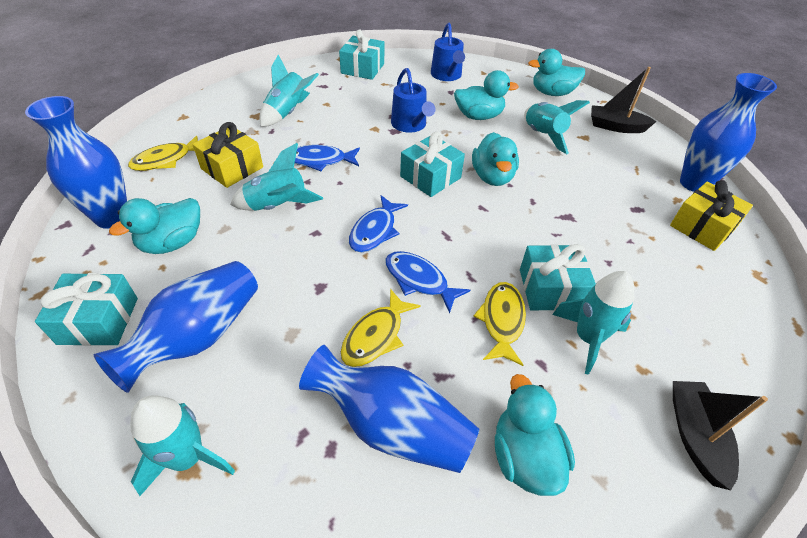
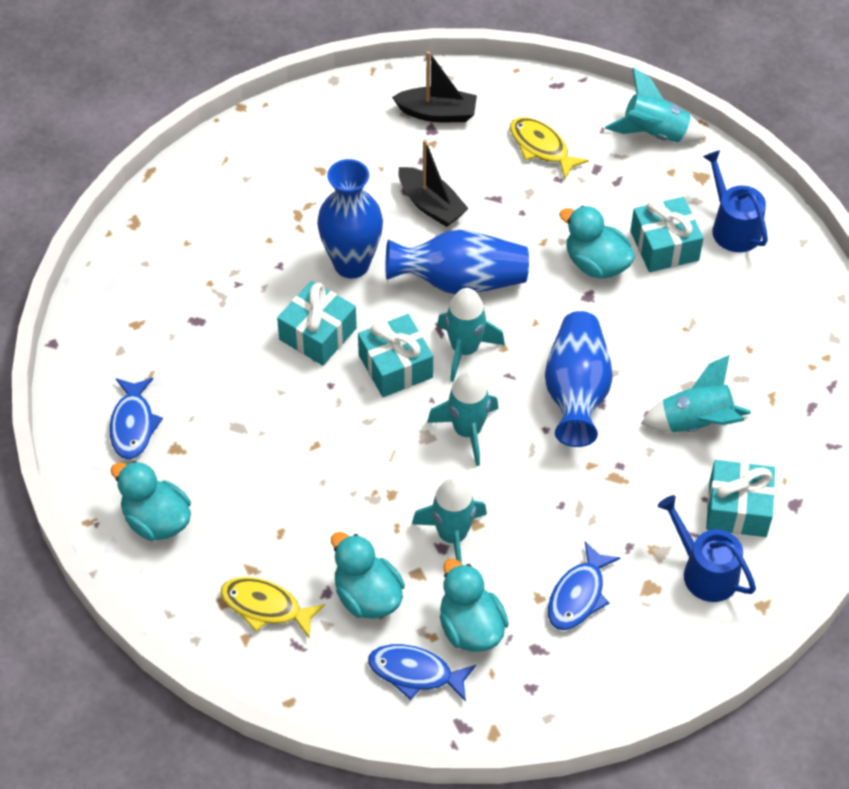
blue vase: [25,96,127,229] [94,261,258,393] [299,345,479,473] [680,73,777,192] = 4 -> [317,159,383,278] [386,230,529,294] [545,311,613,447] = 3
turquoise duck: [109,198,200,254] [454,70,519,120] [472,132,519,186] [495,374,575,496] [528,49,585,96] = 5 -> [111,461,191,541] [331,532,405,619] [440,558,509,652] [559,206,635,279] = 4
yellow fish: [128,135,198,171] [341,289,421,367] [474,282,526,366] = 3 -> [221,577,325,639] [510,117,589,179] = 2
yellow gift: [193,122,263,188] [670,180,753,251] = 2 -> none = 0

